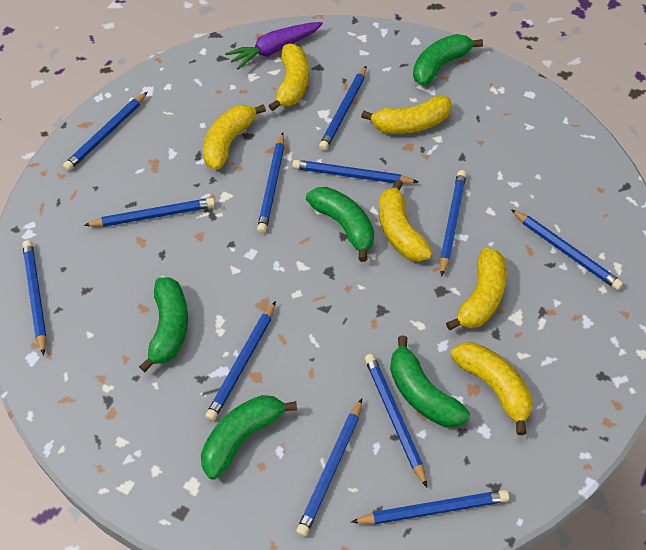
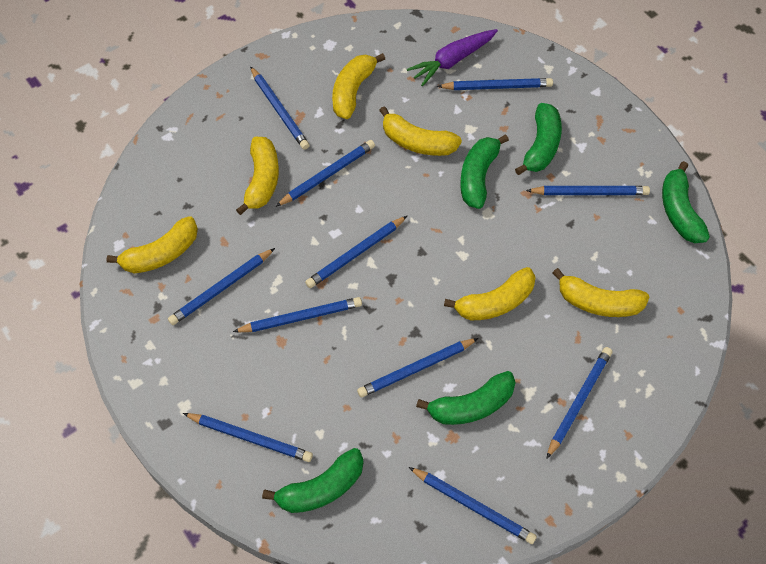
blue pencil: [22,240,47,356] [63,92,147,171] [84,198,215,227] [205,301,276,421] [257,133,284,234] [292,160,418,184] [296,399,362,537] [319,66,367,151] [351,490,509,524] [365,354,427,488] [440,170,467,277] [511,209,623,290] = 12 -> [168,248,275,325] [183,413,313,462] [233,297,362,332] [250,66,310,150] [275,140,375,207] [305,216,407,288] [357,338,478,397] [409,467,537,544] [437,78,553,90] [526,186,650,195] [546,347,612,459] = 11

